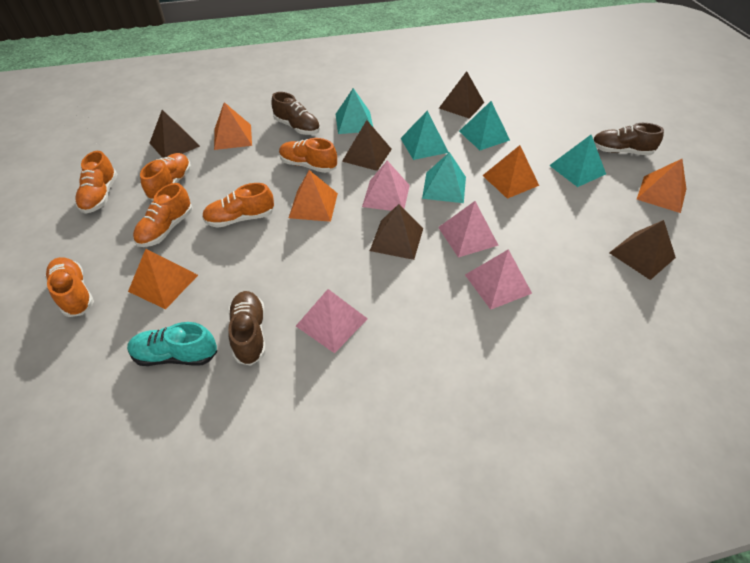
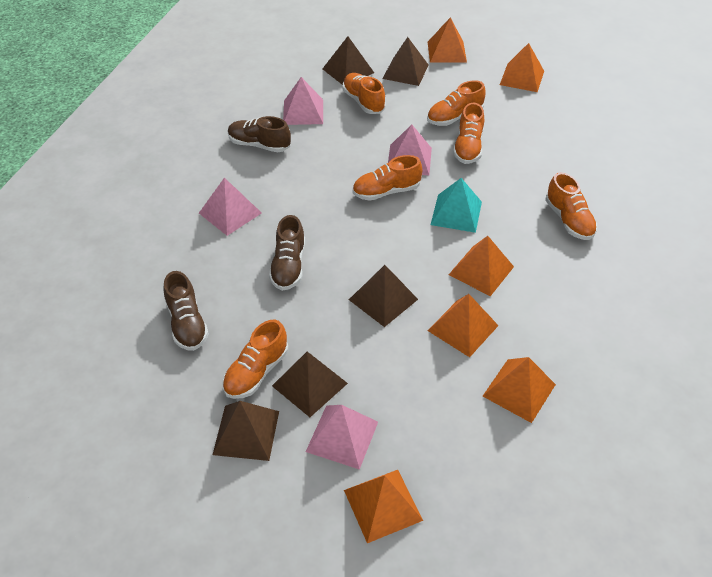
orange pyramid: [128,249,198,309] [214,102,252,150] [289,170,338,222] [482,145,539,199] [637,159,686,213] = 5 -> [344,470,423,543] [428,17,467,63] [428,294,499,357] [449,236,514,296] [483,357,556,423] [500,43,544,92] = 6
turquoise pyramid: [336,88,373,134] [400,110,449,160] [422,152,466,203] [459,101,510,150] [549,135,606,187] = 5 -> [430,178,482,233] = 1
turquoise shoe: [127,322,217,366] = 1 -> none = 0

